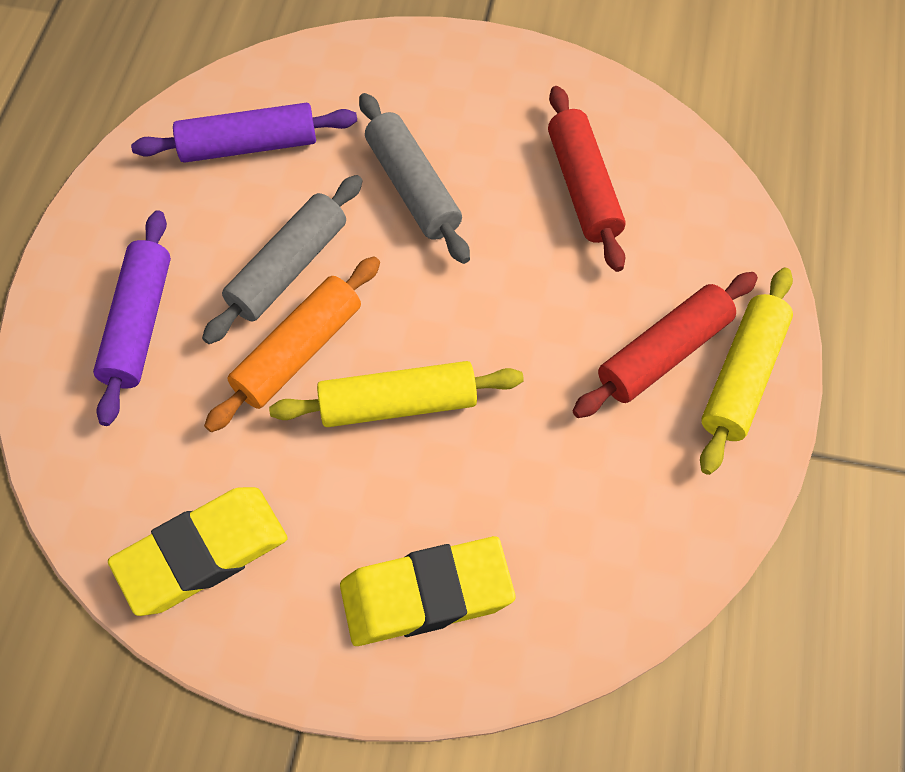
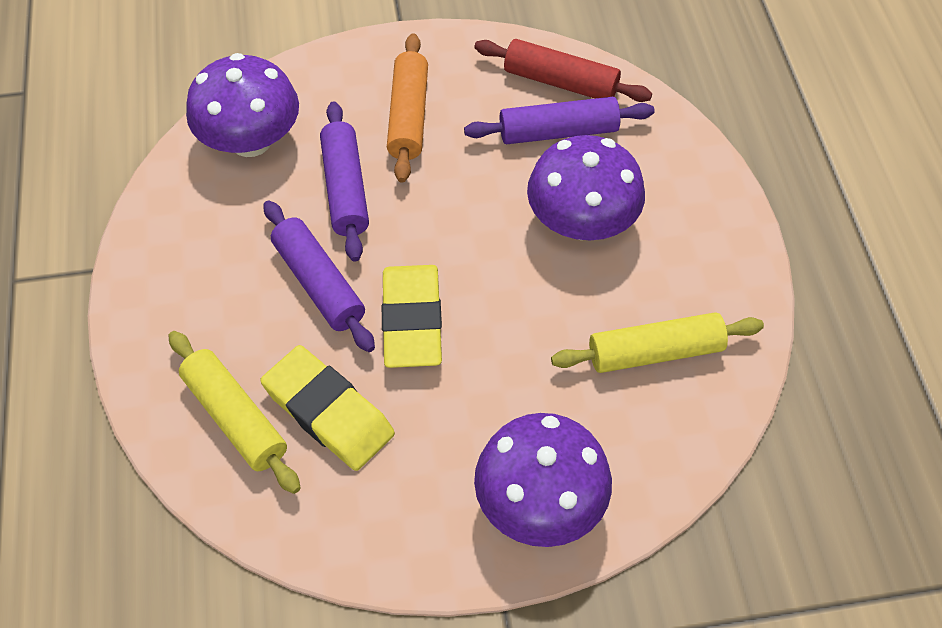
grey rolling pin: [202,175,363,344] [359,93,470,264] = 2 -> none = 0
purple mushroom: none = 0 -> [186,53,299,157] [474,413,612,547] [527,135,645,240] = 3
purple rolling pin: [93,210,171,426] [131,103,357,163] = 2 -> [263,200,375,352] [320,101,369,262] [464,97,654,144] = 3
red rolling pin: [548,86,625,272] [573,272,758,418] = 2 -> [474,39,652,102] = 1

